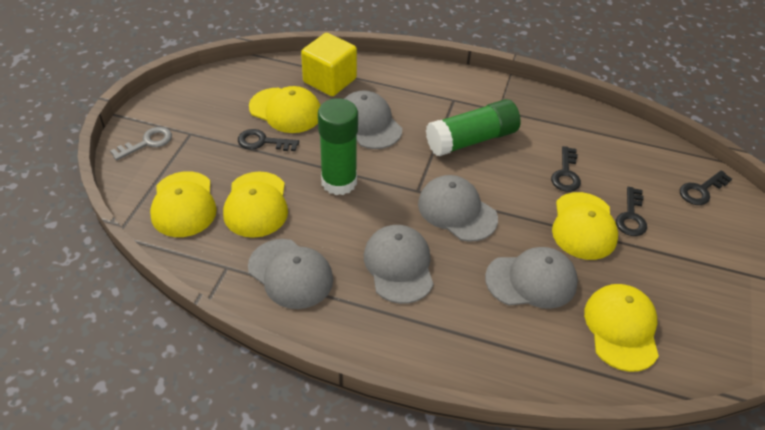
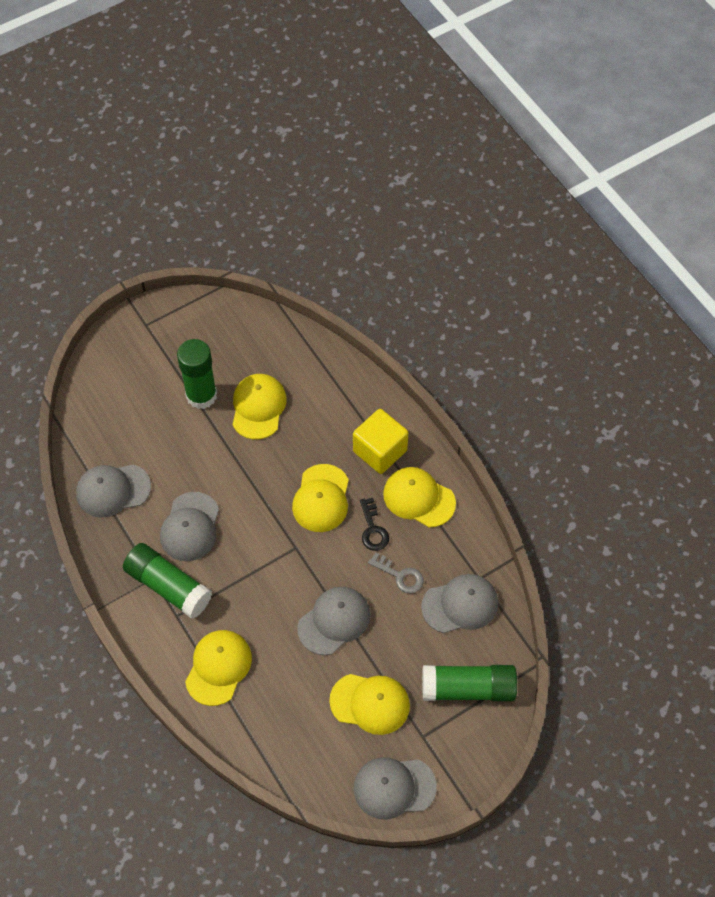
black key: [238,129,299,151] [551,146,581,192] [616,187,647,236] [680,170,732,205] = 4 -> [360,498,389,551] = 1
green glue stick: [318,98,358,195] [426,99,521,156] = 2 -> [123,543,212,619] [177,339,217,409] [422,665,517,701] = 3

